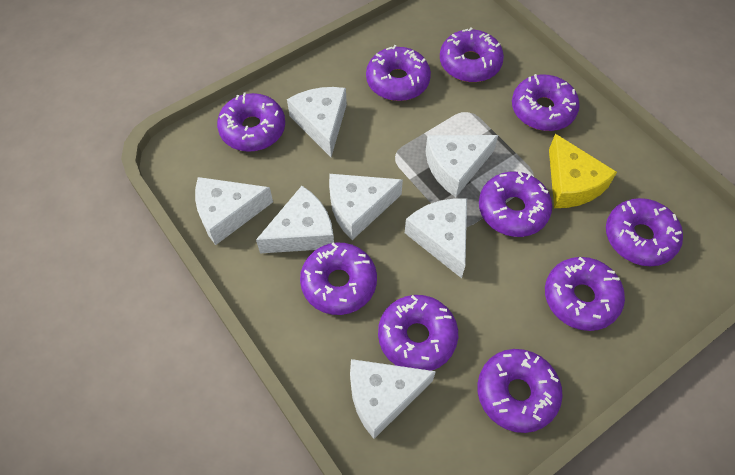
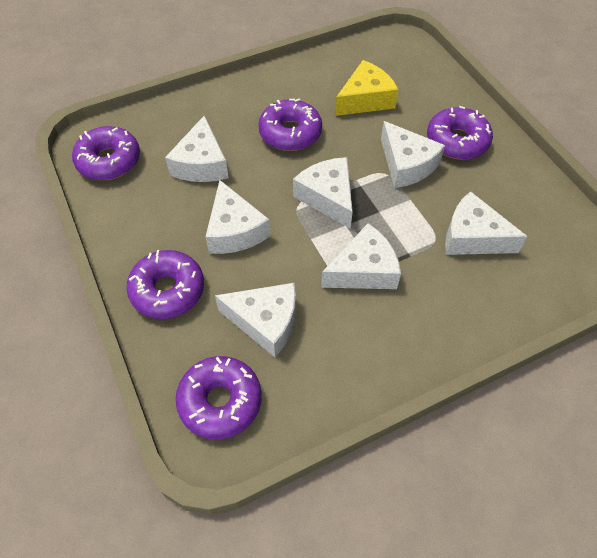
purple donut: [217,93,285,152] [300,243,377,315] [366,45,431,101] [378,295,458,371] [440,27,504,82] [477,349,563,433] [479,171,552,237] [512,74,580,131] [545,257,625,331] [606,198,683,266] = 10 -> [72,126,140,180] [126,250,204,319] [175,356,262,440] [258,98,322,151] [427,106,493,160] = 5

